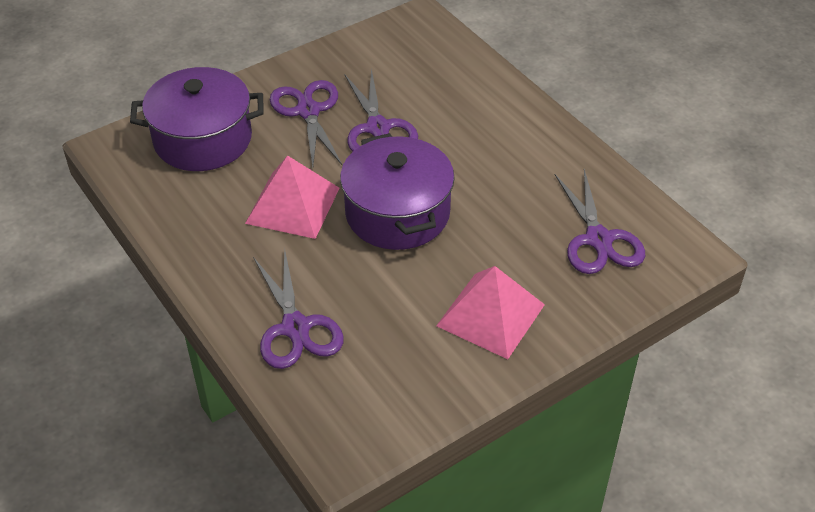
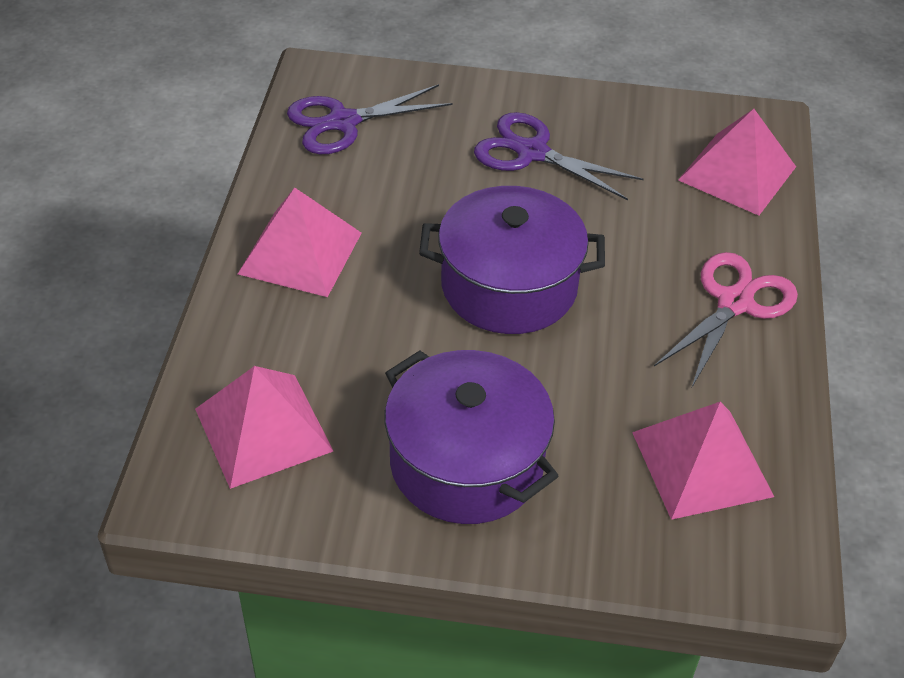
pink pyramid: [245,155,339,239] [436,266,545,359] = 2 -> [195,366,333,489] [238,187,361,297] [632,402,774,520] [678,109,796,216] = 4
pink scissors: none = 0 -> [654,252,798,389] = 1
purple scissors: [253,247,344,369] [270,80,343,168] [344,68,418,152] [555,169,645,274] = 4 -> [287,84,453,154] [474,112,644,200] = 2

